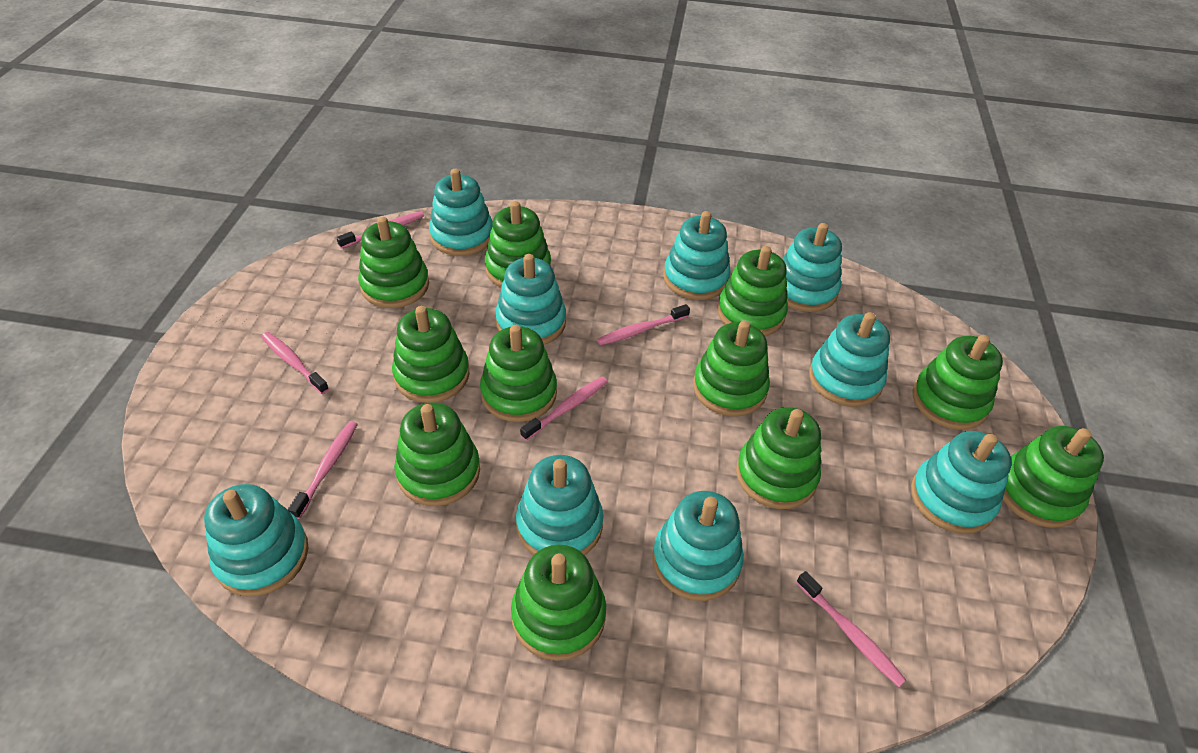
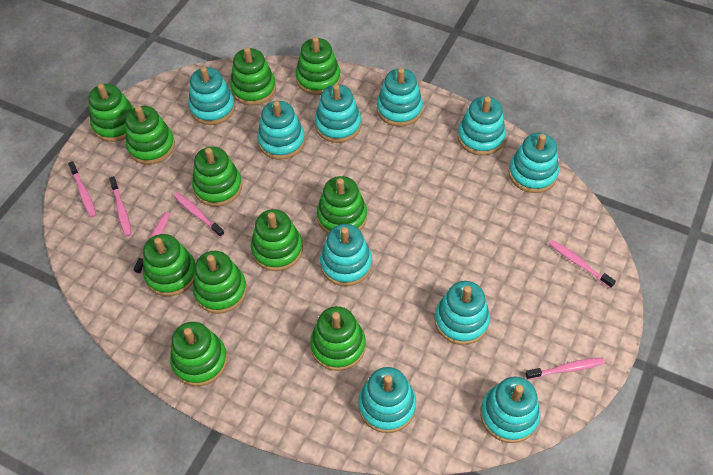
turquoise stacking toy: [204,484,309,596] [429,169,493,256] [495,254,566,345] [516,455,604,555] [653,491,744,601] [663,211,731,300] [782,223,842,312] [809,312,890,407] [911,431,1012,534] = 9 -> [188,67,235,125] [257,101,305,160] [315,84,361,143] [320,224,372,286] [358,367,416,433] [377,68,423,127] [435,281,490,345] [458,96,506,156] [480,376,540,443] [508,133,559,193] = 10

